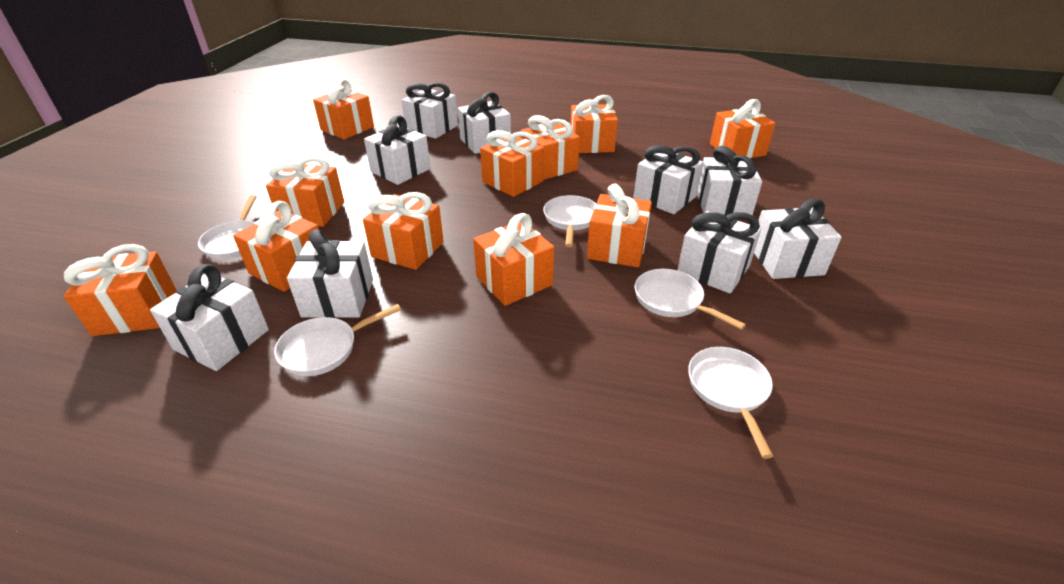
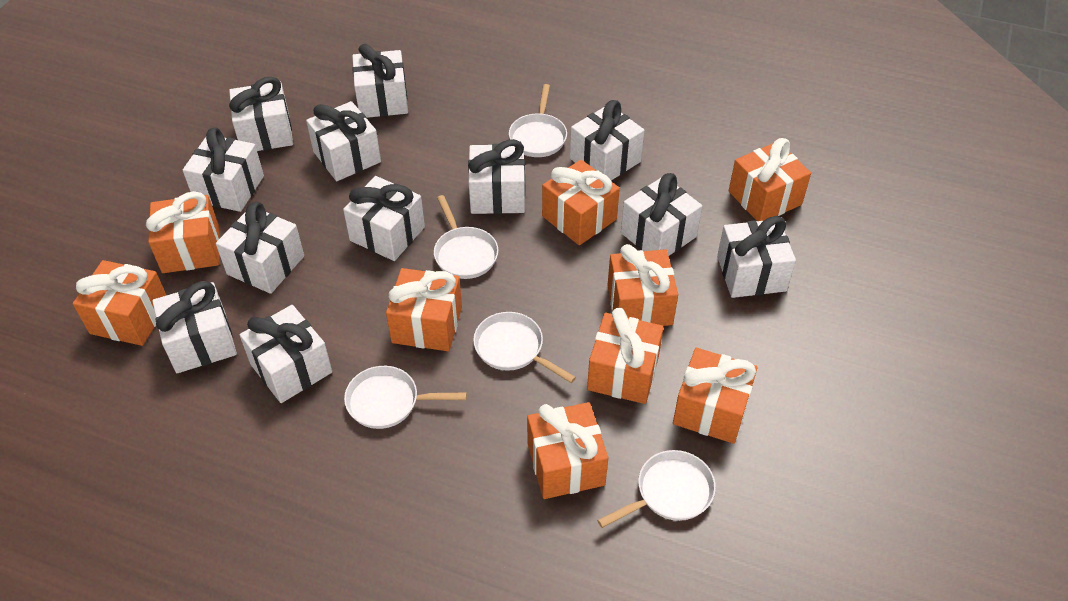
orange gift: [64,244,177,336] [233,201,319,292] [266,156,344,227] [313,79,374,139] [363,192,444,270] [473,213,554,306] [480,130,544,197] [521,115,580,180] [571,95,618,153] [587,184,652,267] [710,99,776,158] = 11 -> [73,260,167,346] [146,191,219,273] [386,268,462,351] [527,402,608,499] [542,160,620,245] [587,307,664,404] [607,244,678,326] [673,348,758,444] [729,138,811,221] = 9
white gift: [150,264,269,371] [287,229,373,318] [364,115,431,185] [401,83,458,139] [458,92,511,154] [633,145,704,214] [677,211,761,294] [697,146,762,216] [754,199,842,279] = 9 -> [152,281,237,373] [183,127,264,212] [216,202,304,294] [229,77,293,151] [240,305,332,403] [306,101,381,181] [343,176,425,261] [352,44,408,118] [468,139,525,214] [570,100,645,180] [621,173,702,256] [717,216,796,298] = 12

